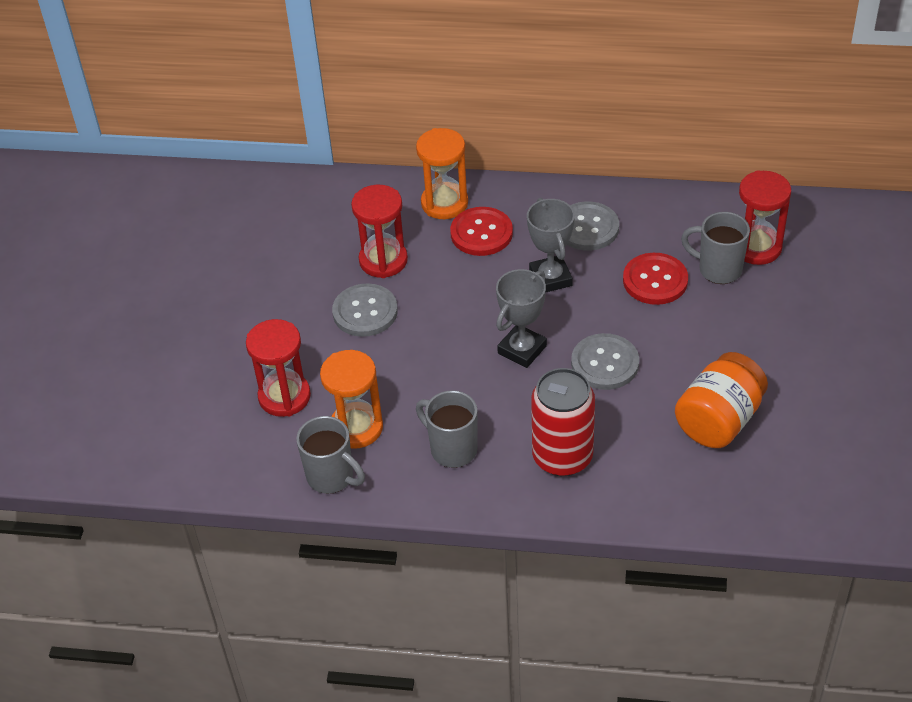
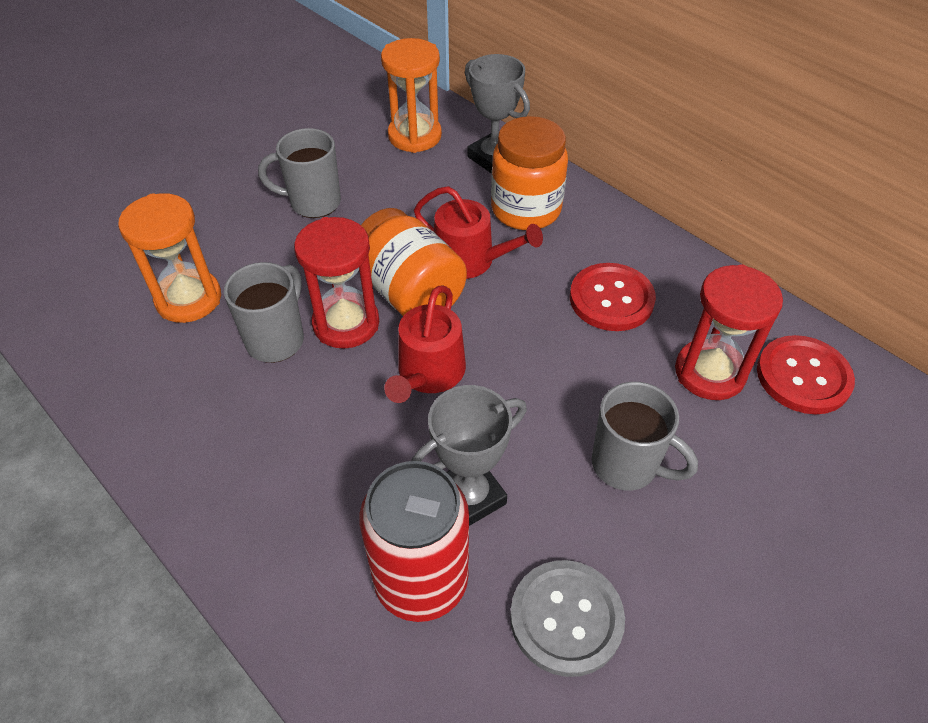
grey button: [332,283,398,337] [567,201,619,250] [571,333,639,390] = 3 -> [510,560,625,677] = 1
orange jar: [675,352,768,448] = 1 -> [361,208,467,316] [491,116,568,230] = 2
red hourglass: [246,319,311,417] [351,185,408,278] [739,170,791,265] = 3 -> [294,217,379,349] [675,264,783,400] = 2
red watering can: none = 0 -> [384,286,466,403] [414,186,543,279] = 2

